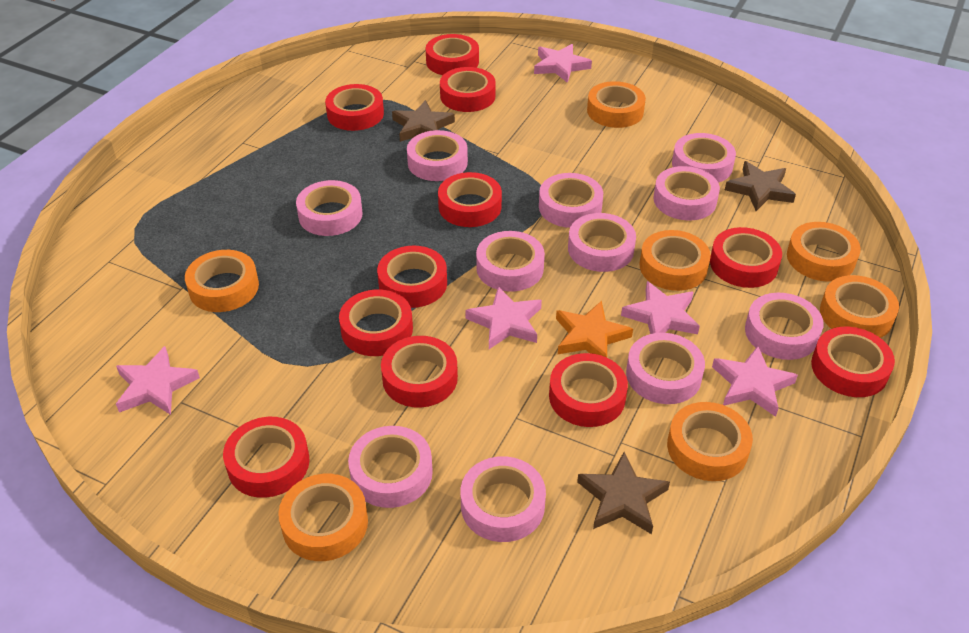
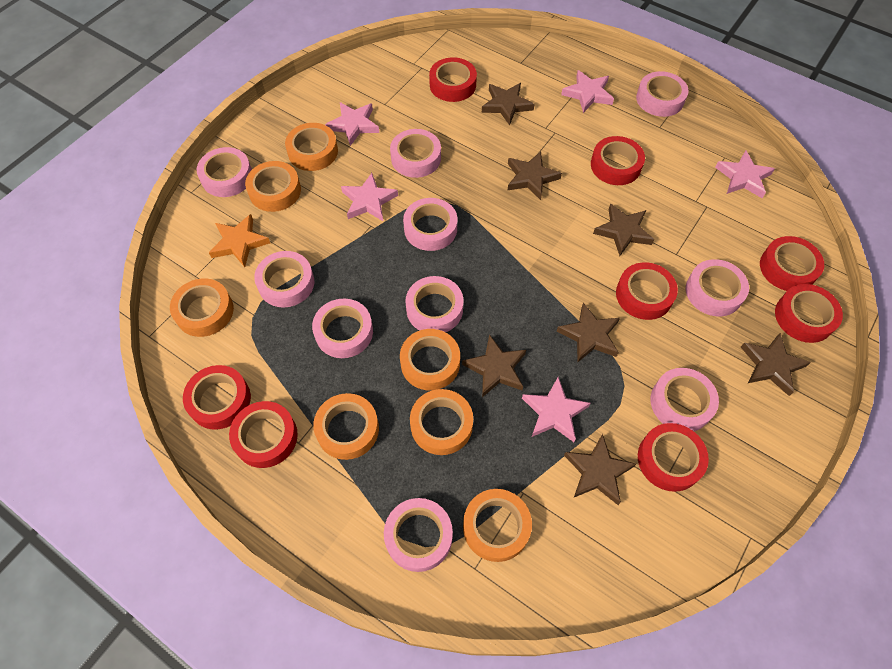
brown star: [392,100,455,142] [577,452,670,534] [725,161,796,211] = 3 -> [462,334,526,397] [482,83,534,125] [507,152,562,200] [557,303,620,362] [564,434,636,505] [593,204,654,256] [741,333,811,396] = 7
pink tape: [296,180,363,236] [348,426,433,508] [407,130,468,181] [460,456,546,542] [476,231,545,292] [539,173,603,228] [568,213,636,272] [626,333,705,404] [654,166,720,220] [672,133,736,183] [745,293,824,360] = 11 -> [197,147,252,197] [254,251,314,307] [312,299,373,358] [384,498,453,572] [390,129,441,178] [403,198,457,251] [405,276,464,332] [636,71,689,117] [650,368,719,431] [686,259,749,316] = 10
red tape: [223,417,310,498] [325,84,384,131] [339,290,413,356] [377,246,447,308] [381,336,458,408] [426,34,479,75] [438,172,502,227] [440,67,496,112] [549,353,628,427] [710,227,782,288] [811,327,895,397] = 11 -> [183,365,251,430] [229,401,298,468] [429,57,477,102] [591,136,645,185] [616,262,678,320] [638,423,709,492] [760,236,824,291] [775,284,843,343] = 8

